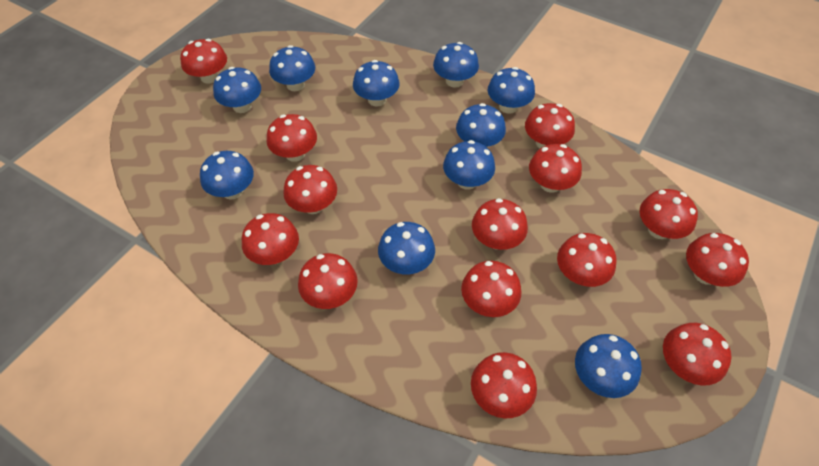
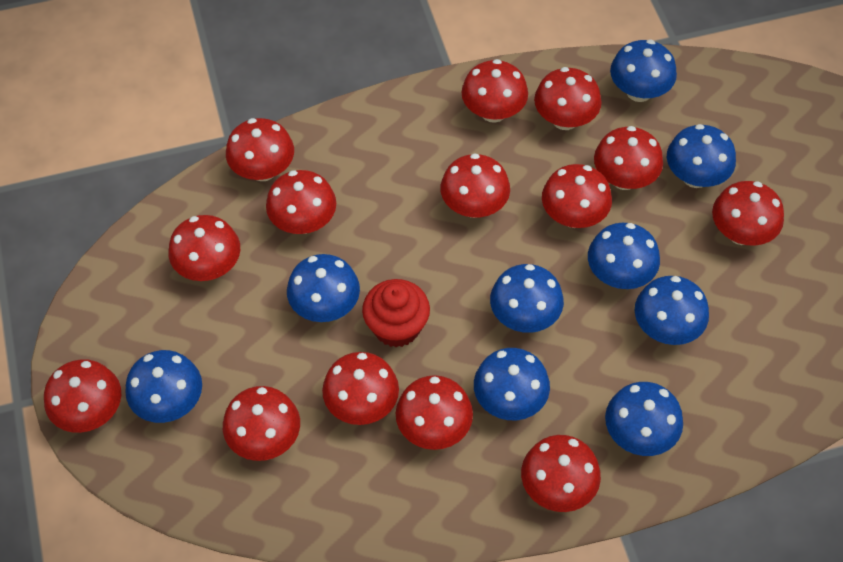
blue mushroom: [200,151,254,199] [213,67,261,113] [269,45,315,91] [353,60,400,107] [378,222,435,274] [433,42,479,88] [443,140,495,190] [456,103,506,148] [488,67,535,114] [575,334,642,398] = 10 -> [125,350,202,423] [287,254,360,322] [474,348,550,420] [490,264,564,333] [588,223,660,289] [605,382,683,456] [610,39,677,102] [635,276,709,345] [667,124,736,188] = 9
red cupcake: none = 0 -> [362,279,430,348] = 1

